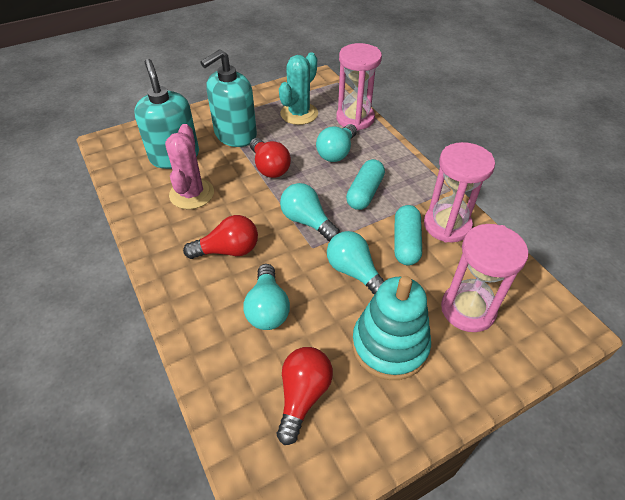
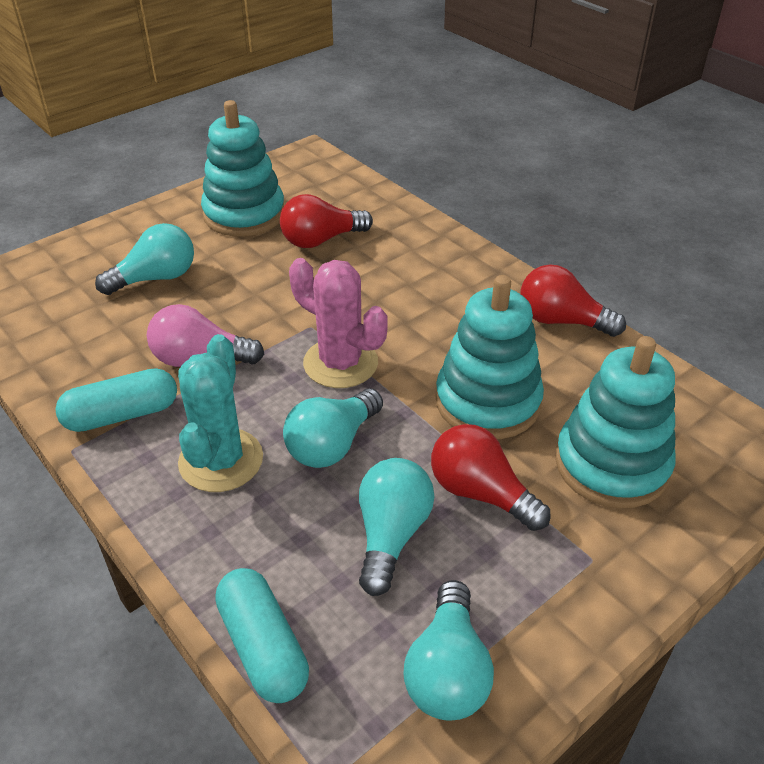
pink hourglass: [336,43,382,130] [424,142,495,243] [441,224,528,332] = 3 -> none = 0
pink light bulb: none = 0 -> [147,304,264,367] = 1
turquoise soap dispenser: [134,59,199,169] [200,49,257,147] = 2 -> none = 0
turquoise stacking toy: [352,276,431,380] = 1 -> [201,100,284,237] [436,275,544,439] [555,336,676,509] = 3

